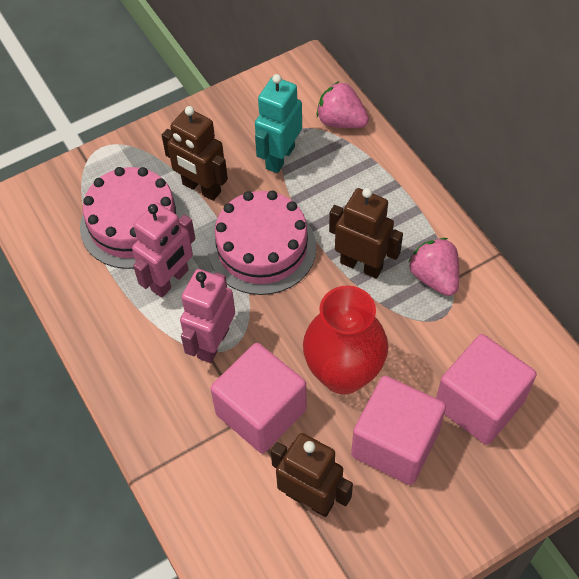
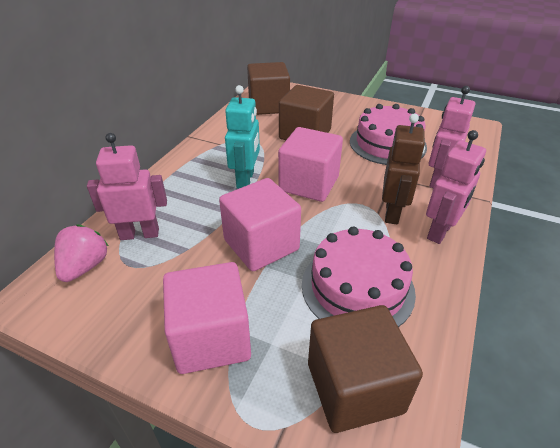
brown cube: none = 0 -> [247,62,290,115] [279,85,334,140] [308,305,423,433] = 3
brown robot: [162,106,228,201] [271,433,353,517] [329,188,403,279] = 3 -> [382,114,425,225] = 1
pink robot: [132,203,195,298] [180,269,235,363] = 2 -> [87,133,167,240] [426,130,486,244] [429,86,475,188] = 3
pink strawberry: [317,81,369,128] [408,238,459,296] = 2 -> [54,224,109,282] = 1
red vase: [303,286,388,394] = 1 -> none = 0

